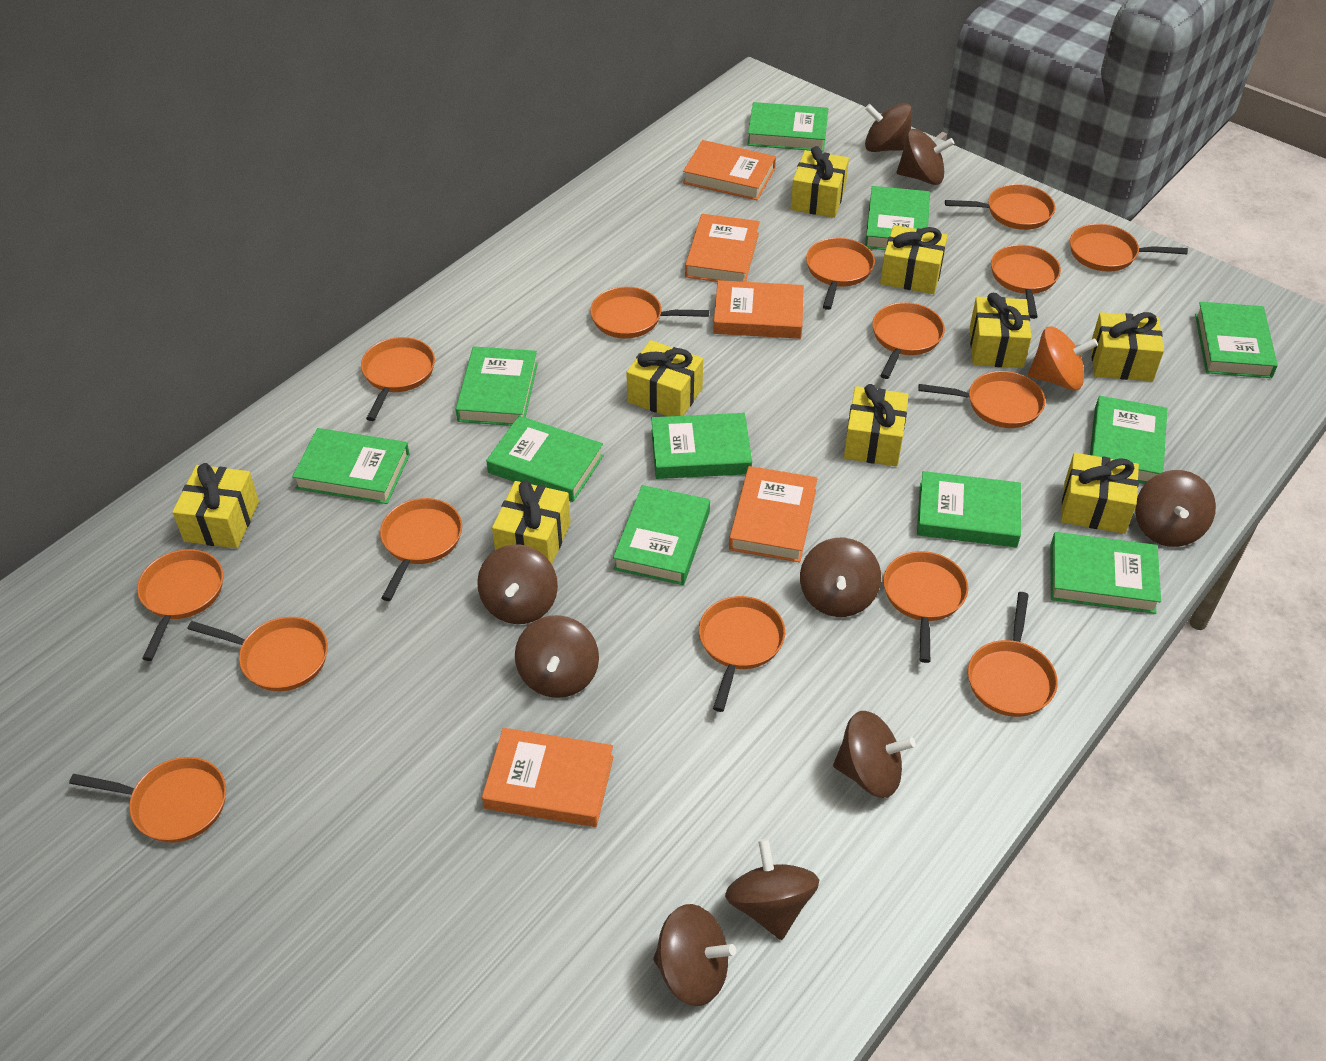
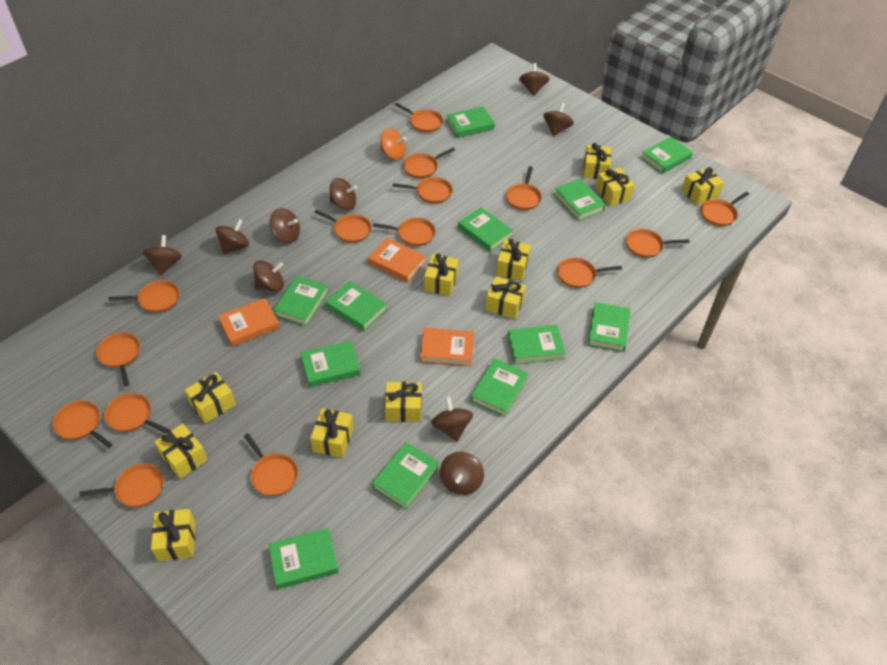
green book: [292,428,410,504] [456,346,538,426] [486,416,604,502] [613,485,710,585] [651,413,752,479] [747,102,828,152] [865,186,930,250] [917,471,1021,548] [1051,532,1161,614] [1090,396,1167,484] [1195,302,1278,378] = 11 -> [268,528,339,589] [273,276,329,326] [300,341,361,387] [326,281,387,331] [372,442,439,510] [446,106,495,138] [458,207,513,252] [470,358,528,417] [507,325,566,365] [554,179,605,221] [588,302,630,352] [641,137,693,174] = 12
orange book: [482,728,614,827] [683,140,776,200] [685,214,760,282] [713,280,804,339] [729,466,818,562] = 5 -> [218,298,280,347] [368,238,426,283] [420,328,474,367] = 3
yellow gift: [172,463,259,549] [492,480,571,564] [626,340,703,416] [791,146,849,218] [844,384,909,466] [880,225,948,294] [970,293,1032,368] [1061,453,1139,534] [1091,312,1164,381] = 9 -> [151,509,195,561] [155,423,208,479] [185,372,236,423] [310,408,354,458] [385,382,422,422] [424,253,459,296] [485,276,526,319] [496,239,531,281] [583,143,611,179] [596,168,635,206] [682,167,724,205] = 11

